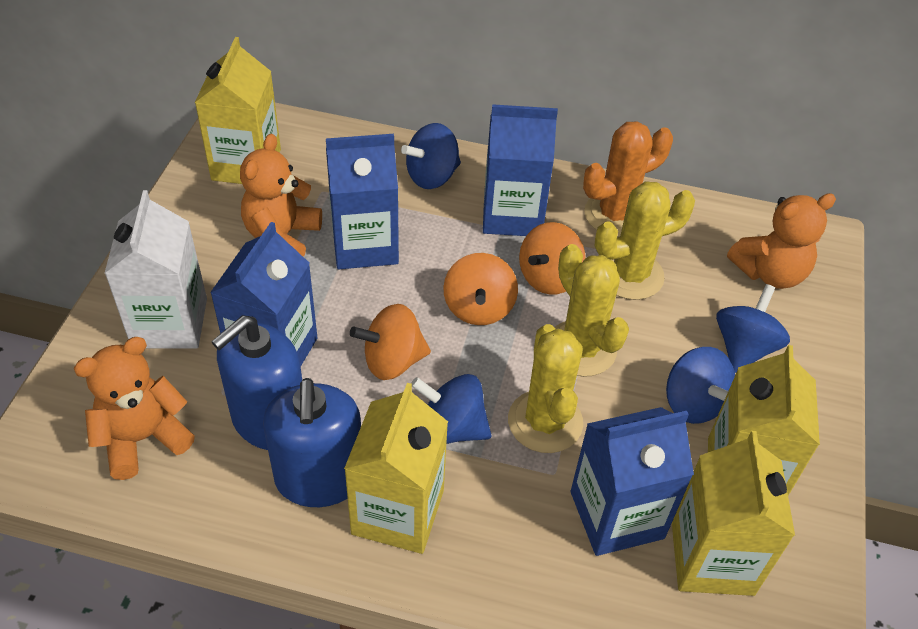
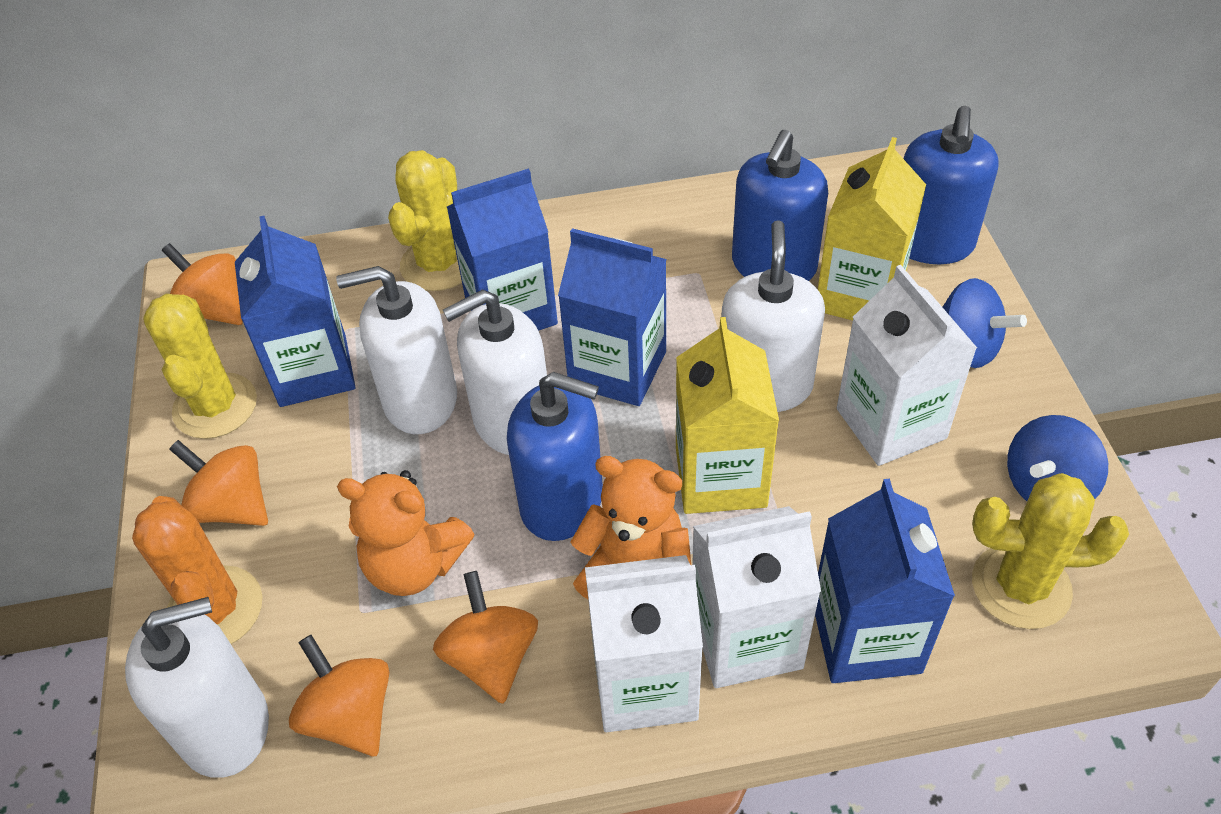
blue soap dispenser: [211,315,302,450] [263,378,361,507] = 2 -> [507,372,603,541] [732,130,828,281] [904,106,999,264] = 3
blue spinning top: [401,123,461,189] [411,374,492,444] [666,347,735,424] [716,284,790,373] = 4 -> [942,278,1027,368] [1007,415,1108,501] = 2
orange spinning top: [350,304,431,380] [443,253,518,325] [519,222,585,294] = 3 -> [162,243,243,325] [169,440,268,526] [289,635,390,756] [433,571,538,704] = 4
orange teddy bear: [74,337,195,480] [240,134,322,257] [727,193,836,289] = 3 -> [337,470,475,596] [570,456,691,599] = 2
white carton: [104,190,207,349] = 1 -> [585,555,703,732] [692,506,821,688] [837,265,977,466] = 3
white soap dispenser: none = 0 -> [125,597,269,778] [336,266,457,434] [443,289,547,455] [721,220,825,412] = 4
yellow carton: [195,37,281,184] [344,383,448,554] [672,431,795,596] [708,345,820,496] = 4 -> [676,317,779,514] [818,137,926,321] = 2

